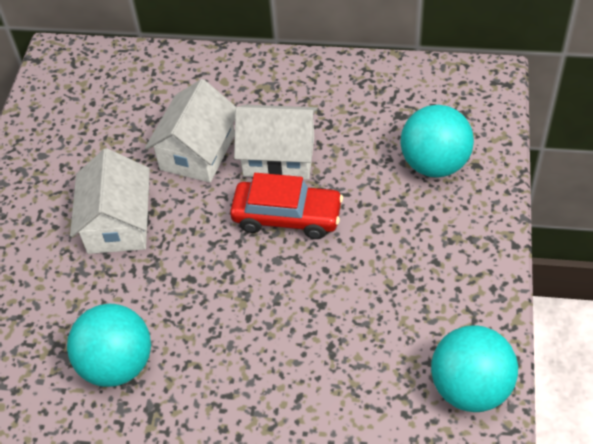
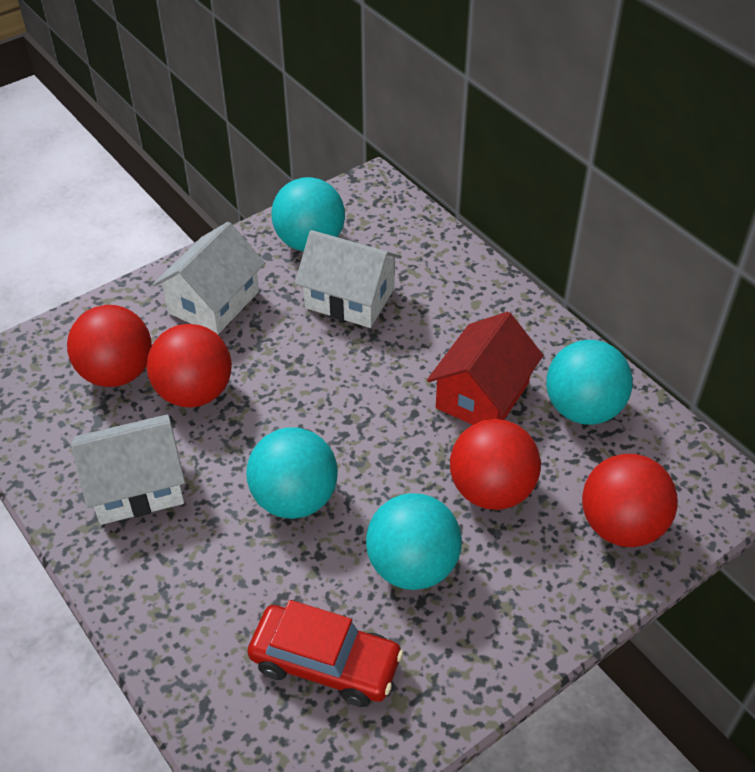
red ball: none = 0 -> [67,305,152,387] [147,324,232,408] [450,419,541,510] [582,454,678,547] = 4
red house: none = 0 -> [427,312,543,425] = 1
turquoise ball: [67,304,151,387] [401,105,474,177] [431,325,518,412] = 3 -> [246,427,338,519] [271,177,345,251] [366,493,462,590] [546,340,633,425] = 4

